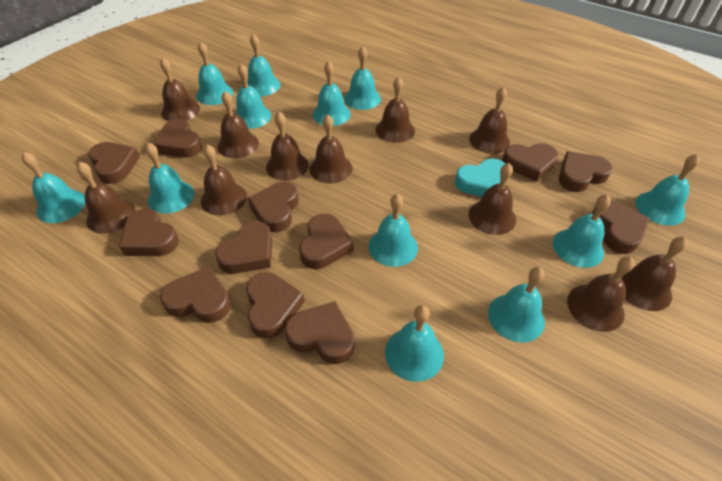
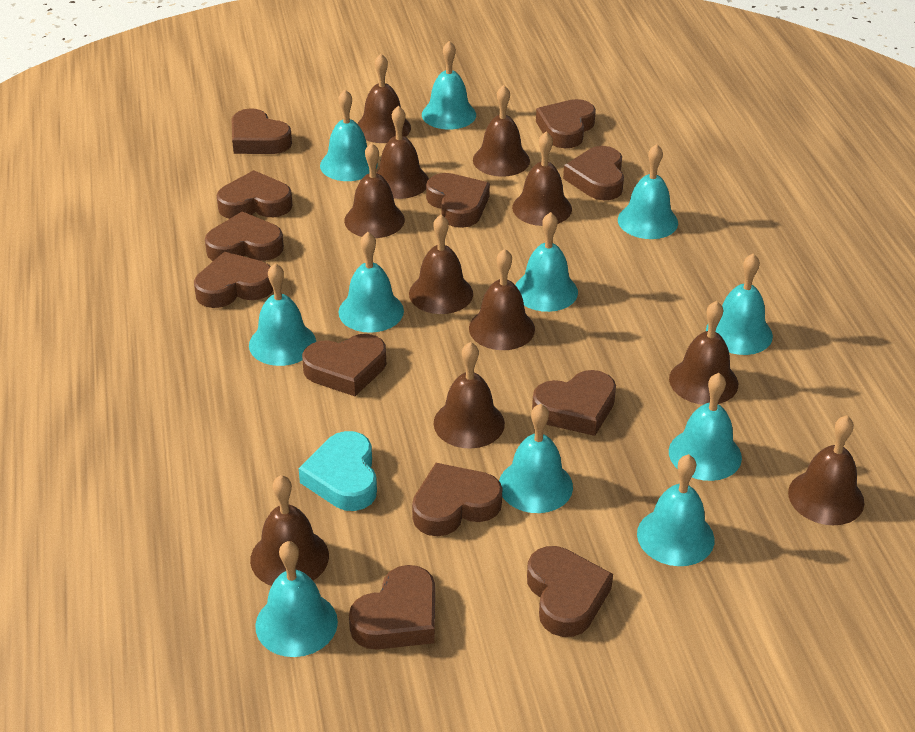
turquoise bell: [22,152,85,223] [145,143,194,213] [196,42,233,105] [235,64,271,129] [247,34,280,96] [312,61,351,126] [344,46,381,110] [368,193,418,267] [385,305,444,382] [488,267,545,342] [553,194,611,268] [636,154,700,226] = 12 -> [249,263,316,366] [255,541,338,657] [320,90,378,181] [339,232,404,333] [422,41,476,129] [499,404,573,513] [515,212,578,312] [618,144,678,239] [637,454,714,566] [669,373,742,481] [706,253,773,355] = 11

